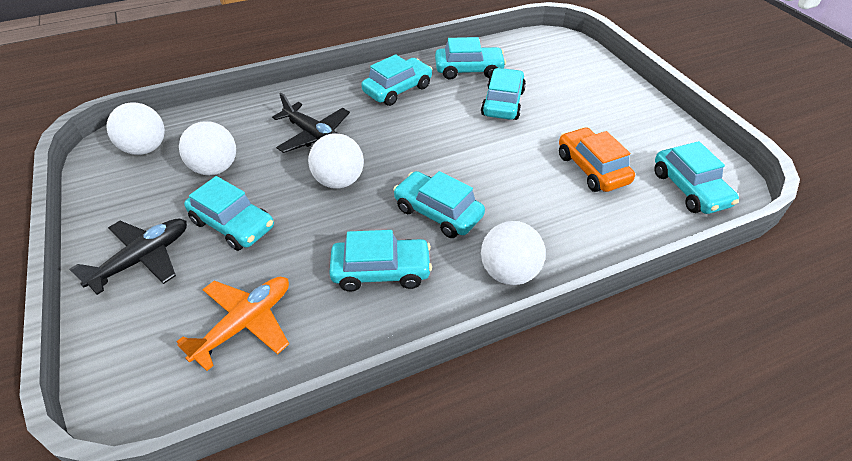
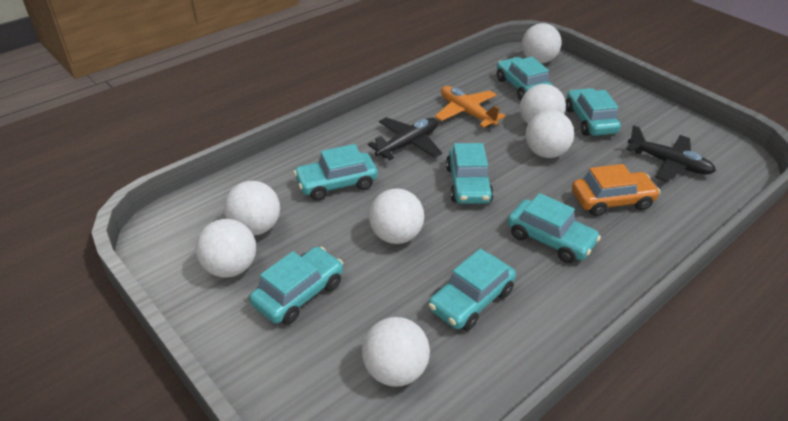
white ball: [106,102,165,155] [179,121,236,175] [308,133,364,189] [481,221,546,285] = 4 -> [196,219,256,278] [224,181,280,236] [362,317,430,387] [369,189,424,244] [520,84,566,124] [522,23,562,64] [526,110,574,158] = 7

